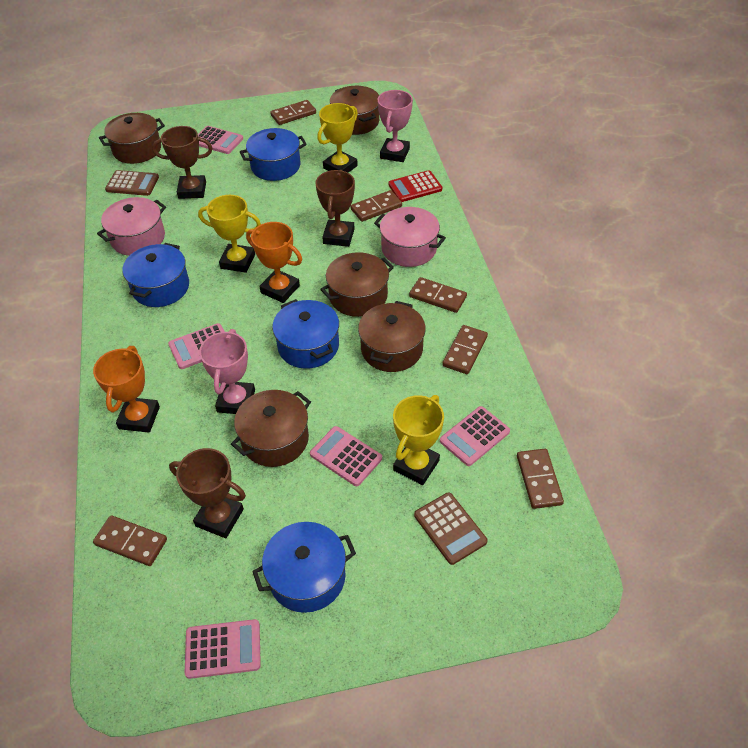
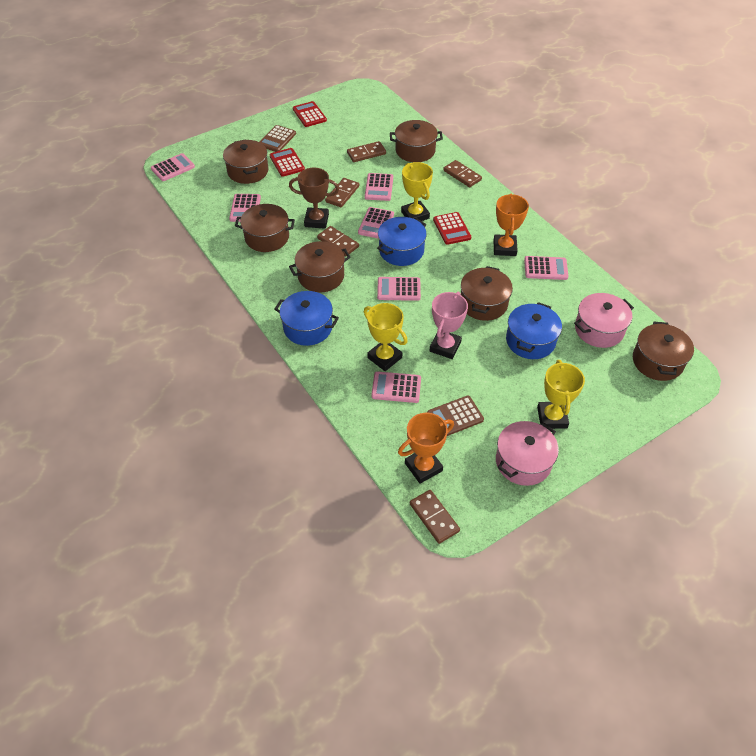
blue pot: [123,243,189,307] [240,128,307,181] [252,522,356,613] [272,299,339,369] = 4 -> [275,291,339,346] [377,217,427,266] [506,302,562,359] = 3
brown domino: [93,515,167,566] [270,100,316,125] [351,190,402,222] [409,277,467,313] [442,325,488,374] [517,449,564,509] = 6 -> [317,226,359,256] [325,178,359,207] [347,141,386,162] [410,490,460,544] [443,160,482,187] = 5
brown pot: [99,113,165,164] [231,390,311,467] [320,252,394,317] [330,86,379,135] [358,301,426,372] = 5 -> [223,140,268,184] [235,204,295,252] [289,241,351,292] [390,120,443,162] [461,266,513,321] [633,322,694,381] = 6
brown trophy: [152,126,212,199] [169,448,246,538] [315,170,355,247] = 3 -> [289,168,339,229] = 1
pink calculator: [168,323,225,369] [185,619,261,679] [198,126,243,154] [310,426,382,486] [440,406,510,466] = 5 -> [151,153,195,181] [229,194,261,222] [358,207,394,239] [365,173,393,201] [371,371,421,403] [377,277,421,301] [524,256,568,280] = 7
pink trophy: [199,329,255,414] [378,90,413,162] = 2 -> [430,292,468,359] = 1
red calculator: [388,170,442,202] = 1 -> [269,148,305,177] [293,101,327,127] [433,212,471,245] = 3

